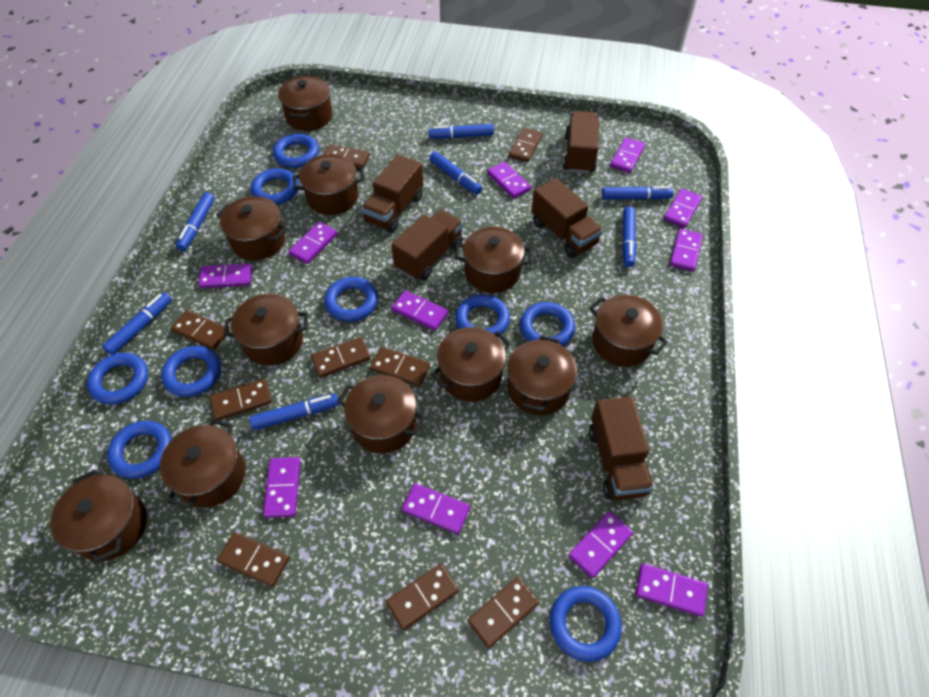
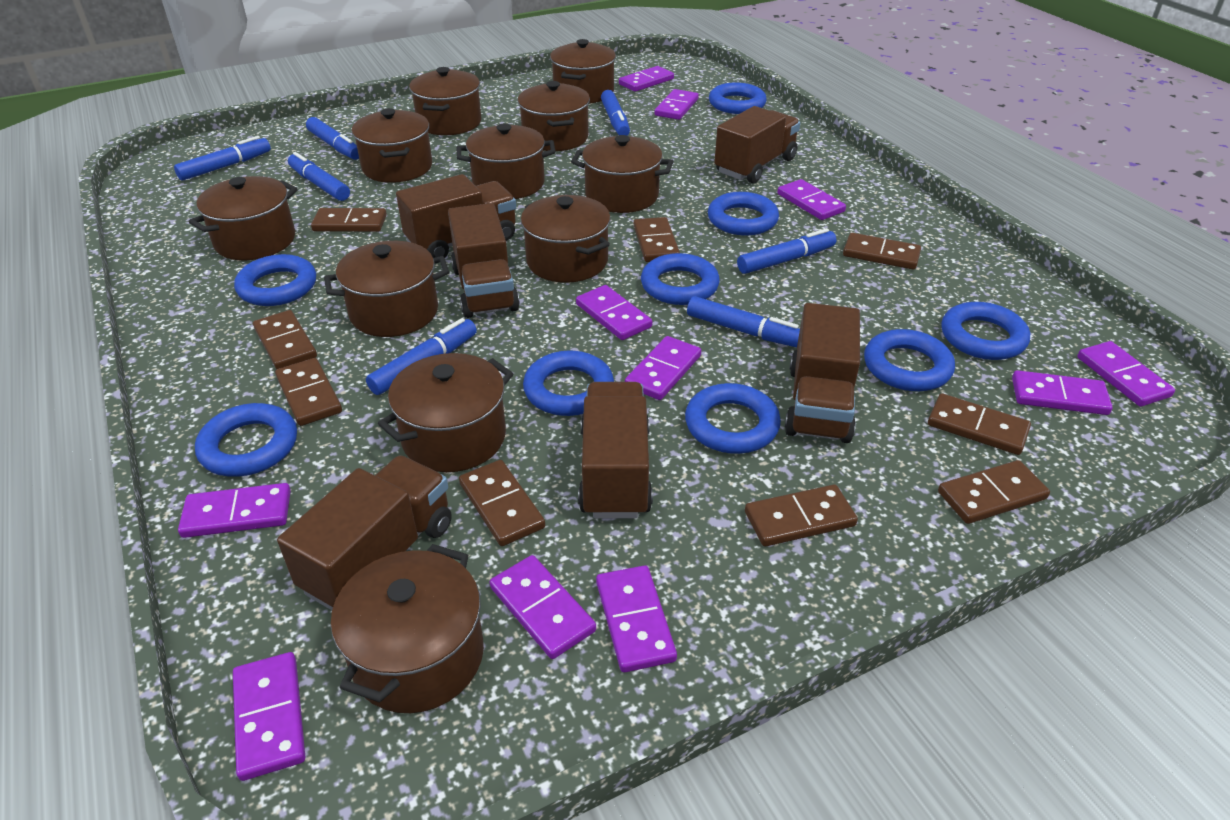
brown truck: [361,154,423,233] [391,209,463,281] [531,178,603,258] [563,111,599,174] [589,397,654,500] = 5 -> [277,455,452,610] [396,174,516,258] [448,203,520,318] [578,382,653,519] [714,106,800,184] [785,303,860,443] = 6

